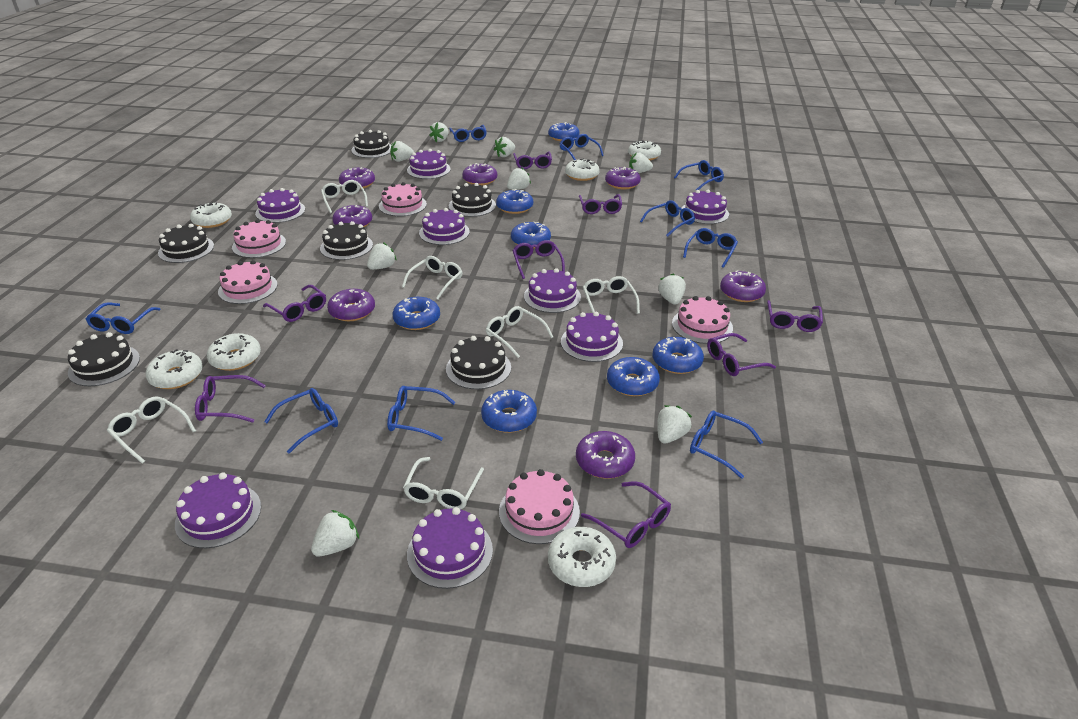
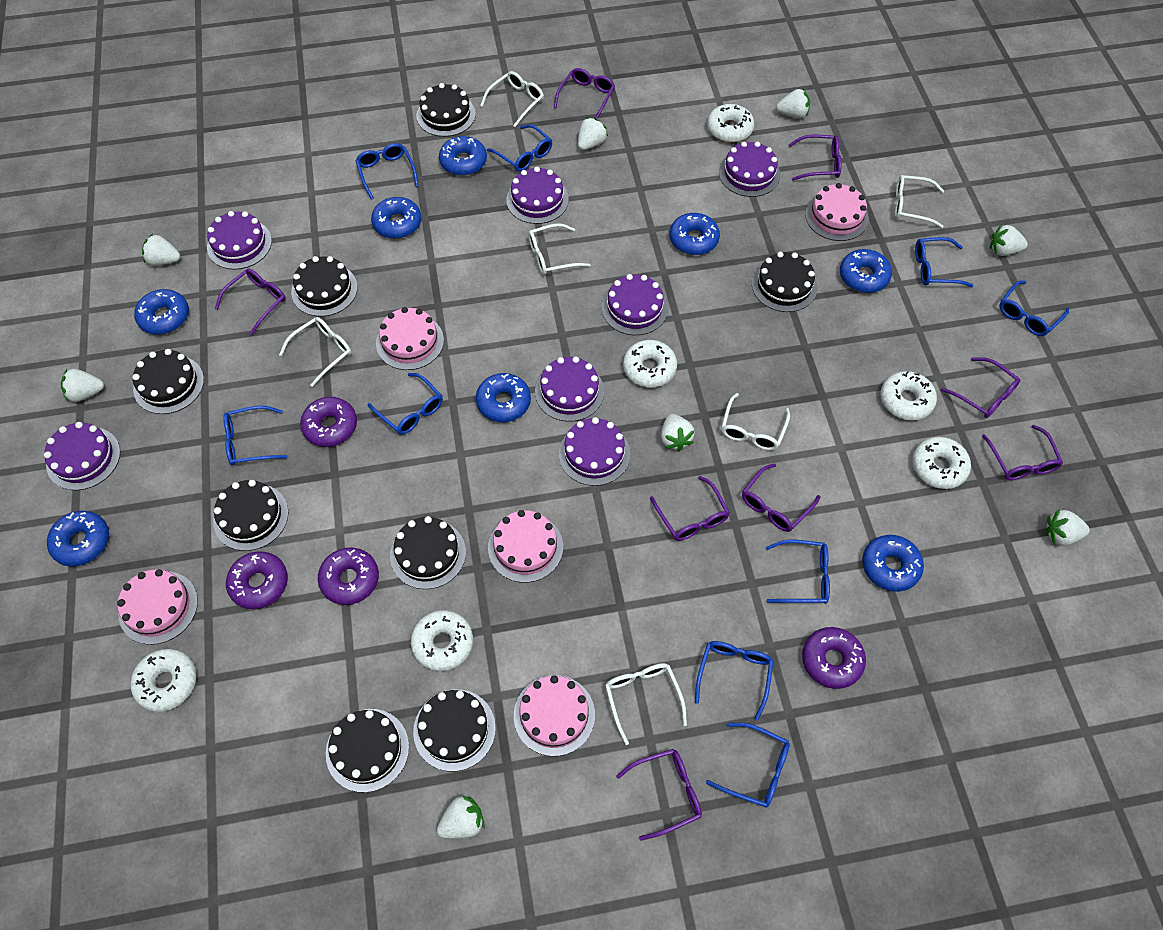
black cake: [68,332,140,386] [158,224,214,263] [320,221,373,260] [351,130,391,158] [446,336,511,389] [449,183,496,217] = 6 -> [132,349,204,414] [213,480,289,551] [291,256,358,317] [326,709,409,793] [390,516,466,589] [413,689,496,771] [416,83,476,137] [752,252,817,312] = 8
blue donut: [393,297,440,330] [481,390,537,433] [496,189,533,214] [511,222,551,249] [548,122,579,141] [607,357,660,396] [652,337,704,374] = 7 -> [47,511,109,567] [134,289,189,335] [371,197,421,239] [439,136,487,176] [476,373,531,422] [669,213,720,255] [840,249,892,293] [862,535,924,592] = 8
purple cake: [175,472,261,548] [255,188,305,223] [407,149,451,179] [407,507,493,589] [419,208,470,245] [524,268,581,313] [561,312,623,362] [682,190,729,224] = 8 -> [44,422,120,490] [207,211,272,270] [506,167,569,224] [535,357,604,422] [559,417,630,486] [602,274,668,335] [719,141,780,197] = 7
purple donut: [327,289,375,321] [333,205,372,227] [339,167,375,189] [462,163,497,185] [576,431,635,479] [605,167,641,189] [720,270,766,302] = 7 -> [226,551,288,609] [300,397,357,447] [318,547,379,605] [802,627,866,689] = 4
white strawberry: [311,510,359,557] [367,242,397,270] [390,141,414,162] [429,122,449,142] [494,137,515,157] [507,167,531,190] [629,153,653,173] [657,405,692,444] [658,273,686,305] = 9 -> [61,369,104,402] [142,234,180,266] [437,795,485,839] [578,117,608,150] [661,414,695,451] [776,89,810,118] [990,224,1028,256] [1045,510,1090,546] = 8

